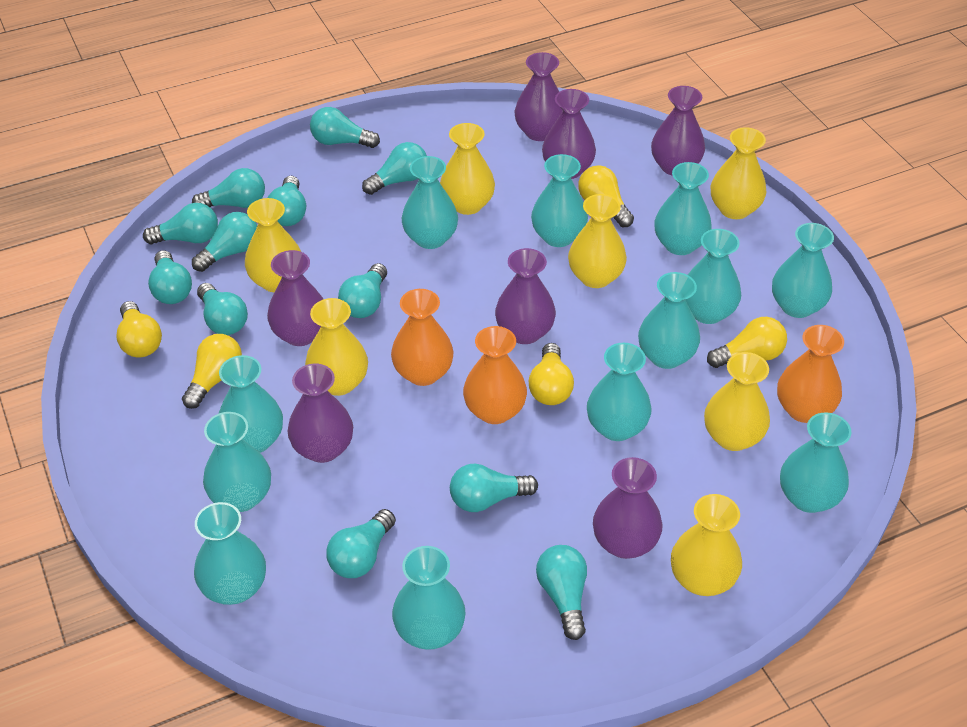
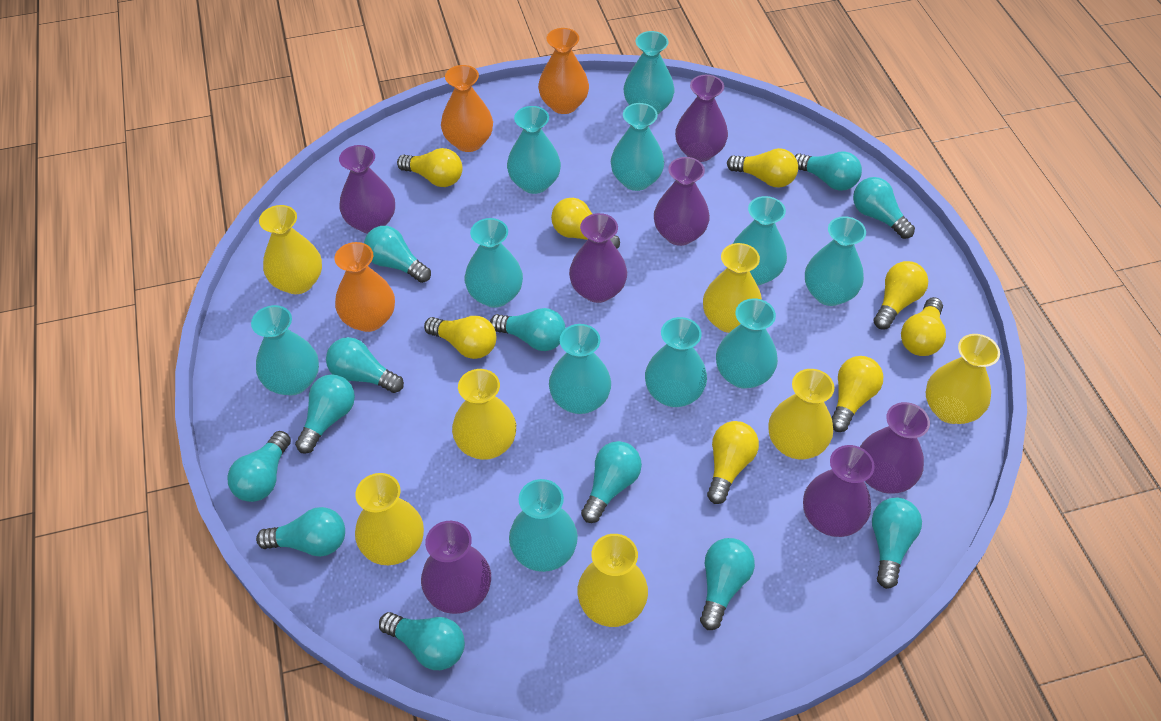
turquoise vase: [194,502,266,605] [203,412,271,512] [219,355,283,453] [392,546,466,650] [402,156,458,249] [531,154,588,247] [587,343,652,441] [638,272,700,369] [654,162,712,255] [686,229,741,324] [772,223,834,318] [780,412,852,513] = 12 -> [251,305,319,395] [465,218,523,308] [507,106,561,194] [509,479,578,572] [549,324,611,414] [611,103,664,191] [624,31,674,114] [645,317,707,407] [716,298,778,389] [733,196,787,285] [805,216,866,306] = 11
yellow light bulb: [116,301,162,357] [182,334,242,409] [529,343,574,405] [578,165,634,227] [707,317,787,368] = 5 -> [397,148,462,187] [424,316,497,359] [551,198,620,248] [707,421,759,504] [727,148,798,188] [832,356,883,432] [873,261,928,329] [901,297,946,356] = 8

